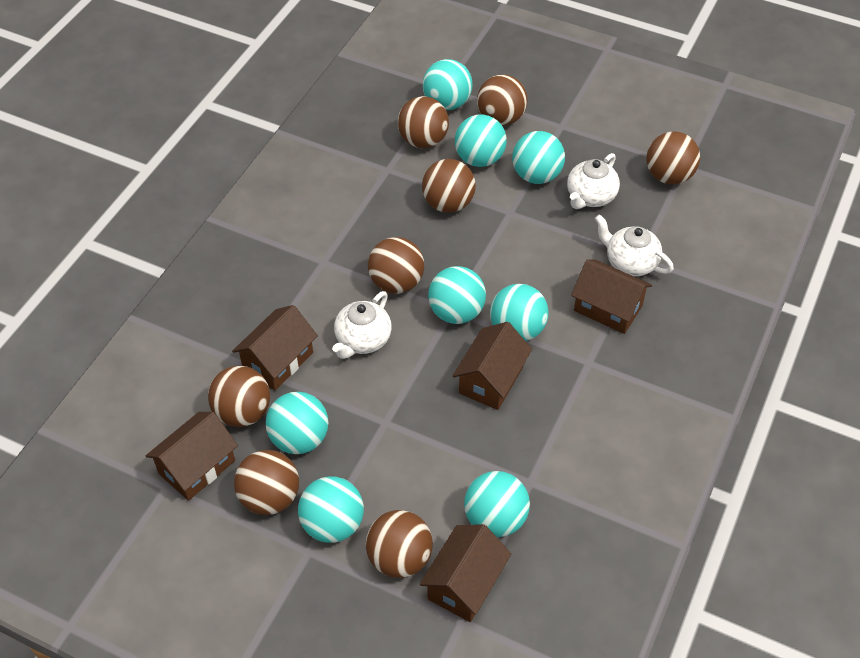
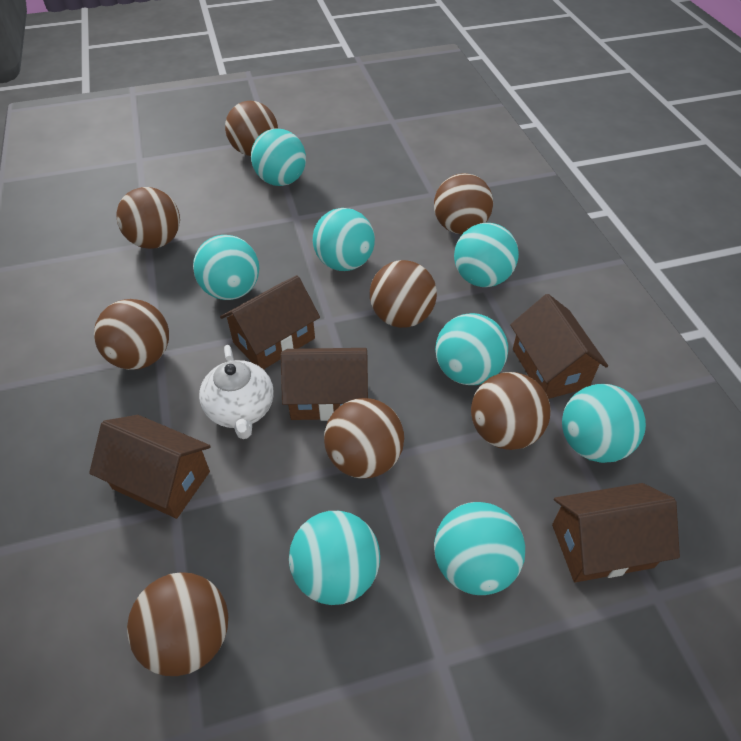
white teapot: [332,291,392,359] [567,153,620,209] [595,214,674,276] = 3 -> [199,345,274,439] = 1

